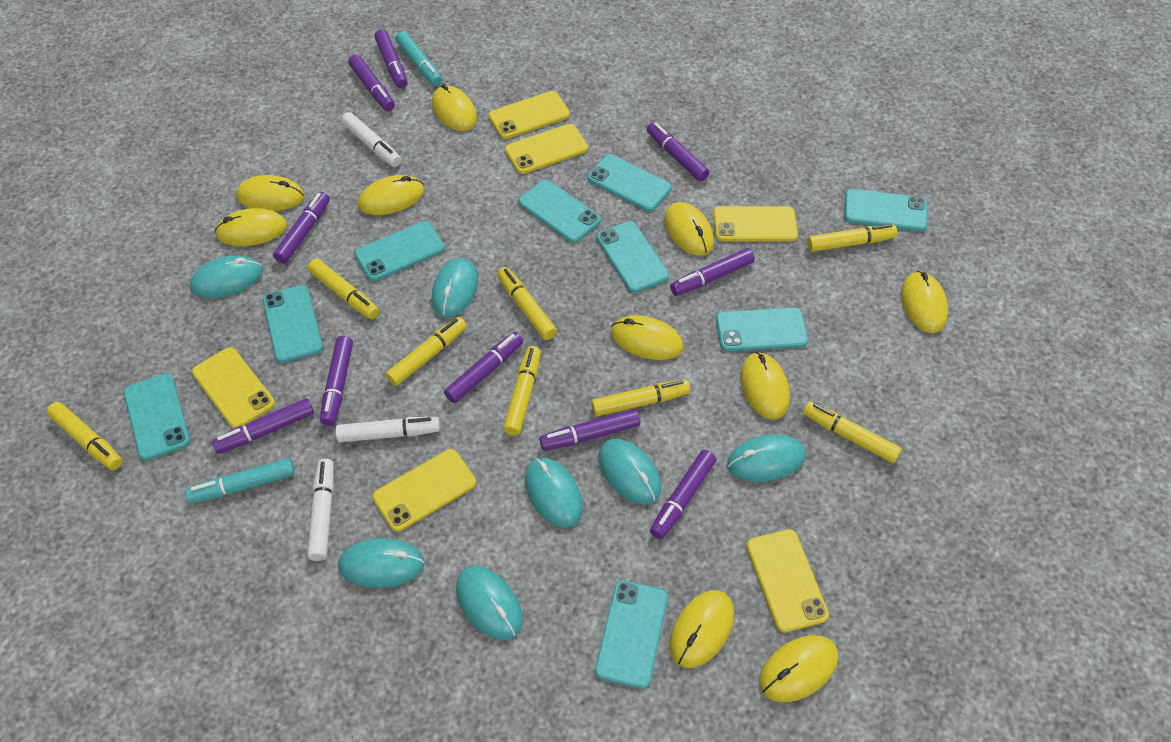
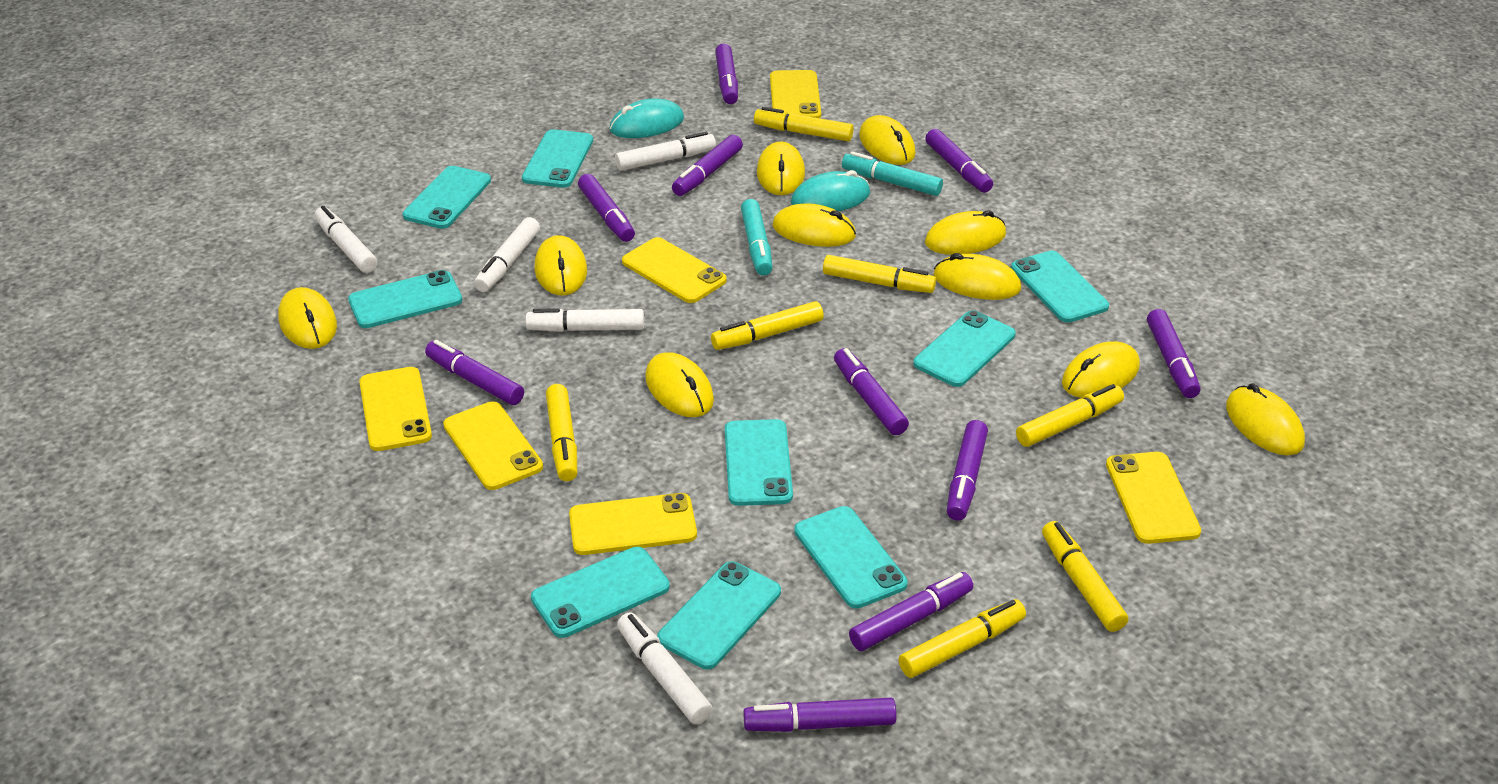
turquoise mouse: [190,256,263,298] [338,538,425,588] [432,258,478,317] [456,566,522,640] [525,457,583,528] [598,439,661,504] [727,434,806,482] = 7 -> [609,99,684,138] [791,170,870,211] = 2
white marker: [307,459,334,561] [336,417,440,443] [341,112,401,167] = 3 -> [315,206,378,273] [474,217,540,292] [525,308,644,332] [615,132,716,171] [617,612,713,724] = 5
yellow marker: [47,402,123,470] [307,258,379,319] [386,317,467,386] [497,267,557,340] [503,346,541,436] [591,379,690,416] [803,401,902,463] [807,224,897,252] = 8 -> [546,384,577,481] [711,301,824,350] [754,107,854,141] [823,255,936,293] [899,599,1026,678] [1016,384,1124,447] [1042,521,1128,632] = 7

